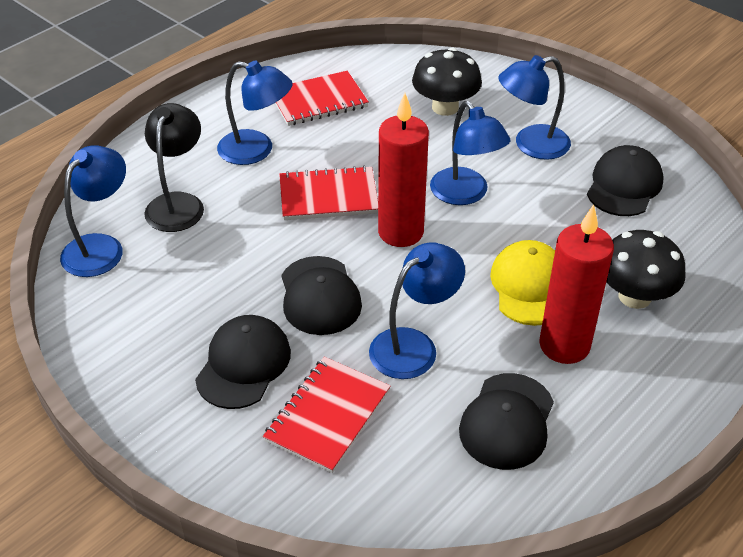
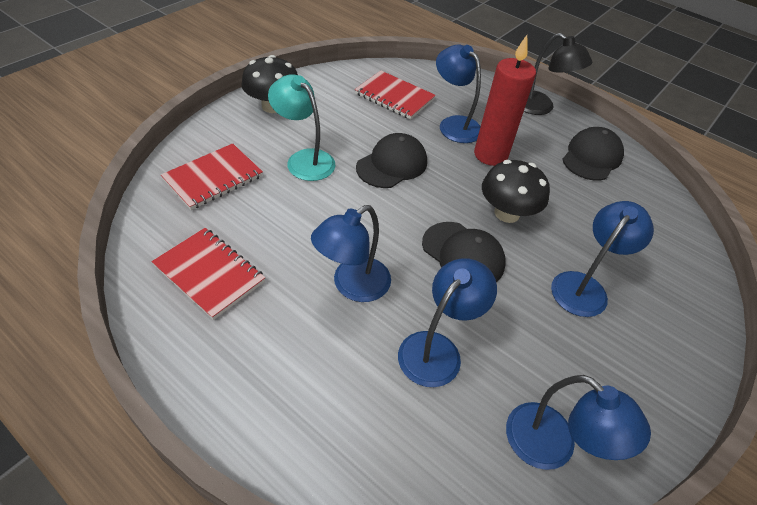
black cap: [195,315,291,409] [281,256,362,335] [459,373,554,470] [587,145,664,216] = 4 -> [356,133,427,188] [422,222,506,282] [562,127,624,180] = 3
red candle: [378,93,429,247] [539,204,614,364] = 2 -> [474,35,536,166] = 1
turquoise lamp: none = 0 -> [268,74,336,181] = 1
yellow cap: [490,240,555,326] = 1 -> none = 0

